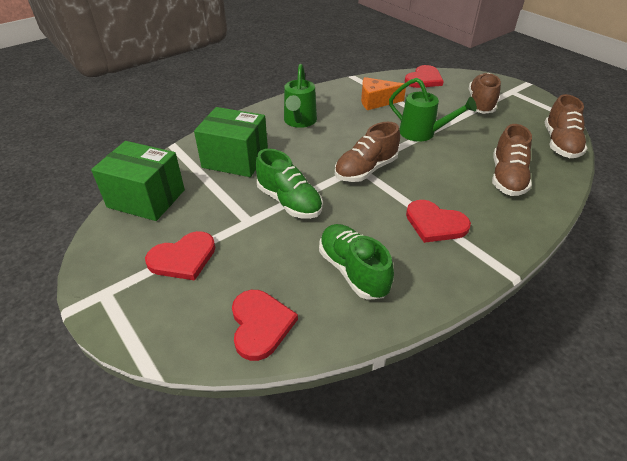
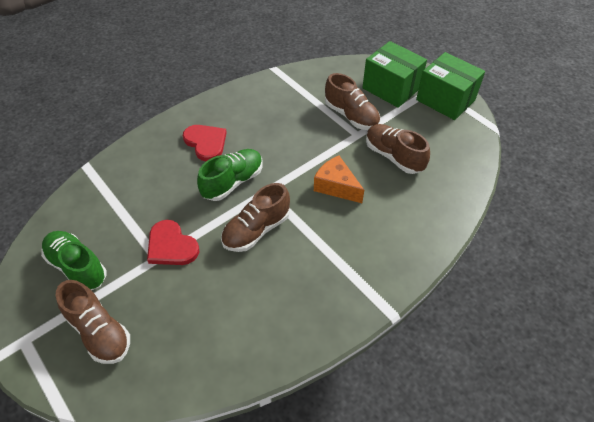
green watering can: [284,64,317,128] [389,78,477,142] = 2 -> none = 0
red heart: [145,231,216,280] [232,290,298,361] [405,65,444,88] [406,200,471,243] = 4 -> [147,220,199,265] [183,125,227,161] = 2

